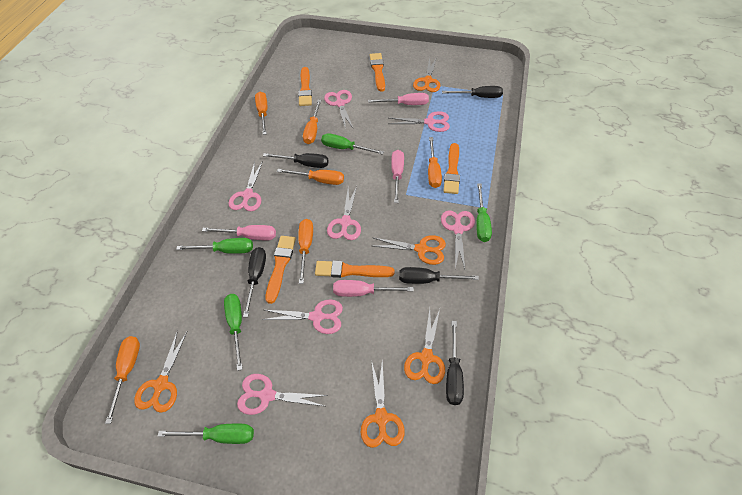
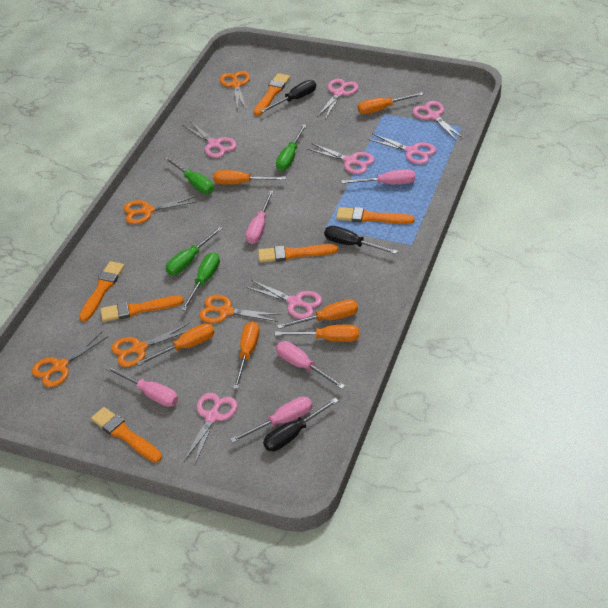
black screwdriver: [243,247,266,317] [263,153,328,168] [399,267,479,284] [442,86,503,98] [446,321,464,405] = 5 -> [260,80,316,113] [263,398,339,451] [324,226,398,254] = 3
green screwdriver: [157,424,254,444] [176,238,253,254] [224,294,243,371] [321,133,384,155] [476,183,492,242] = 5 -> [165,157,214,194] [166,227,223,275] [181,252,220,311] [276,124,307,171] = 4
orange brush: [265,236,296,304] [298,67,312,106] [315,260,395,278] [370,53,385,92] [443,143,460,194] = 5 -> [79,261,125,322] [91,407,162,463] [100,296,184,322] [254,73,290,116] [258,244,338,263] [336,207,415,224] = 6
pink screwdriver: [202,225,276,240] [333,280,414,297] [368,93,429,105] [391,150,404,203] = 4 -> [106,366,178,407] [230,396,312,443] [246,191,274,244] [276,341,345,389] [341,169,415,184] = 5

